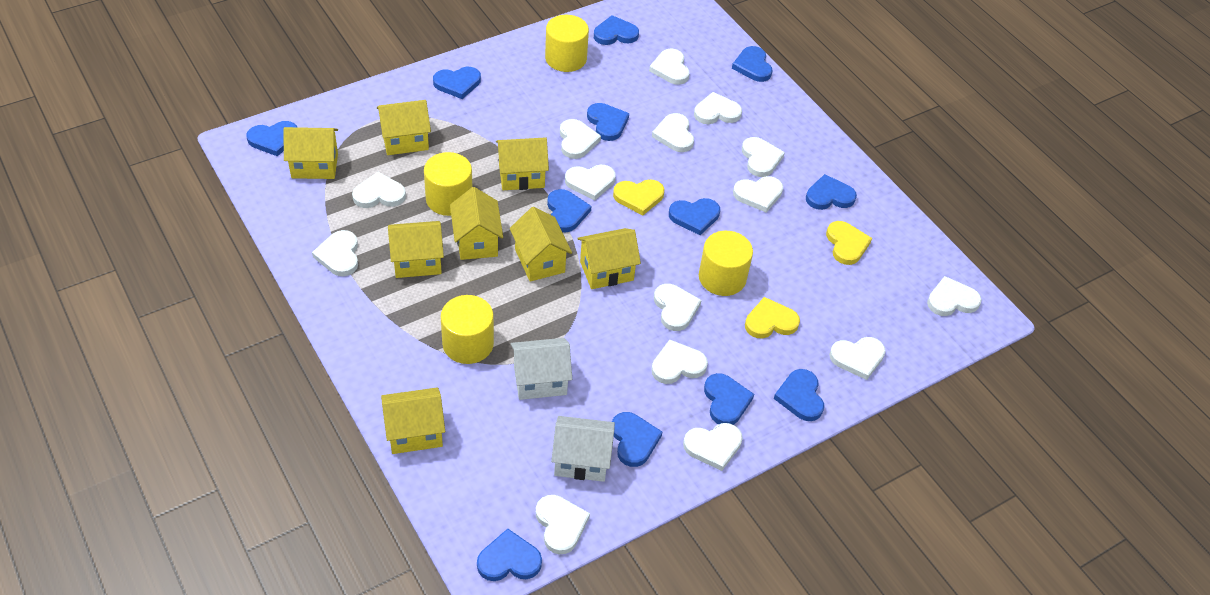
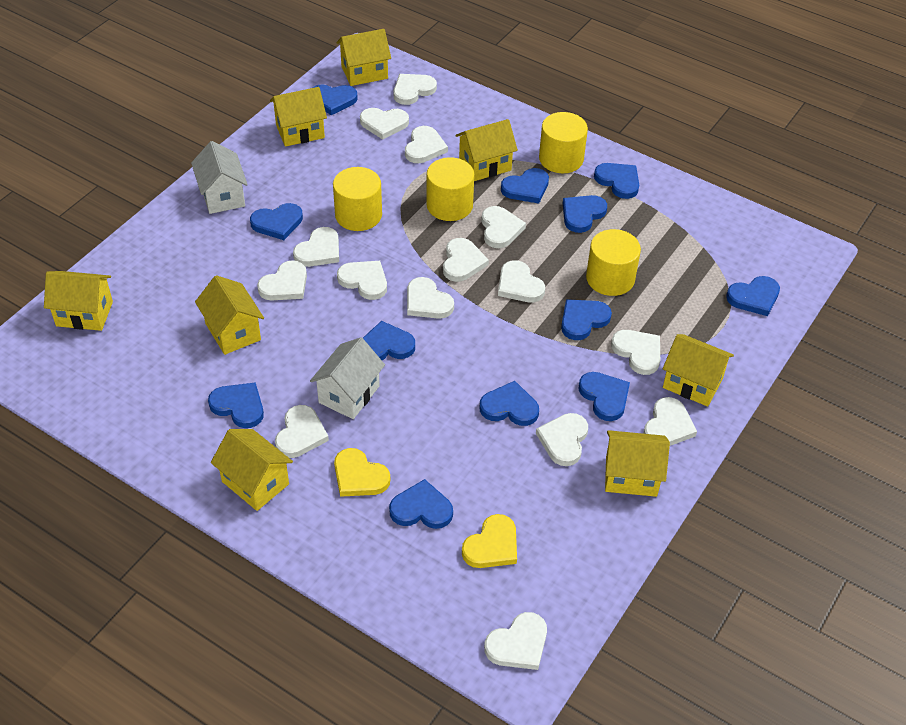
yellow heart: [613,179,664,215] [745,297,800,338] [826,221,872,265] = 3 -> [334,448,390,497] [462,514,517,568] = 2

